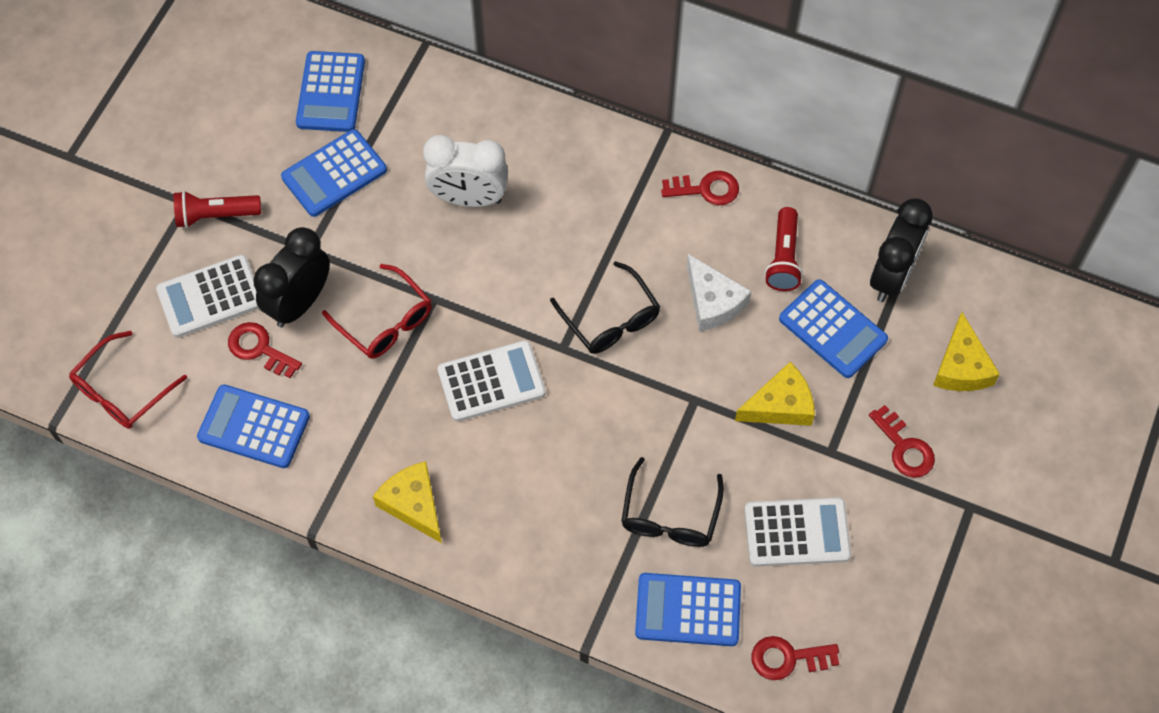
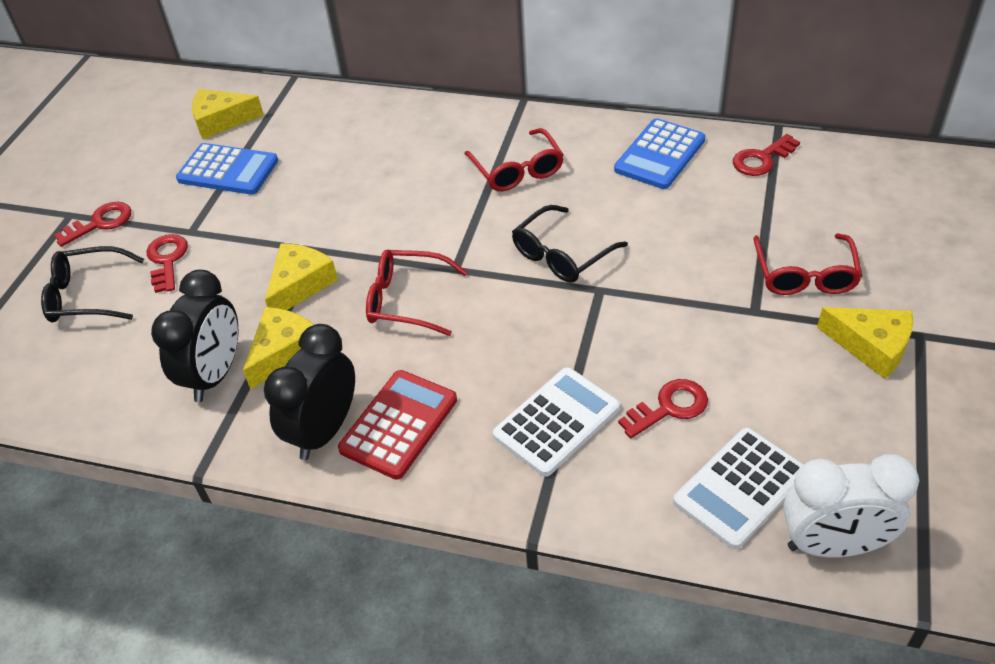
blue calculator: [197,384,310,468] [281,129,387,217] [296,51,365,132] [635,573,741,646] [779,279,888,378] = 5 -> [176,143,278,195] [614,118,705,189] = 2
red calculator: none = 0 -> [338,370,457,480] = 1
red flashlight: [174,191,261,228] [765,207,803,291] = 2 -> none = 0
red glasses: [69,331,187,429] [322,264,432,359] = 2 -> [366,250,468,336] [464,128,564,191] [754,233,862,295] = 3
white calculator: [156,255,259,338] [438,340,546,422] [744,497,851,567] = 3 -> [493,367,620,477] [673,428,804,549] = 2
white cheese: [687,254,751,331] = 1 -> none = 0
yellow cheese: [373,461,442,543] [735,362,815,426] [933,312,1000,391] = 3 -> [192,89,264,139] [243,307,313,390] [265,243,338,310] [817,307,913,379] = 4

